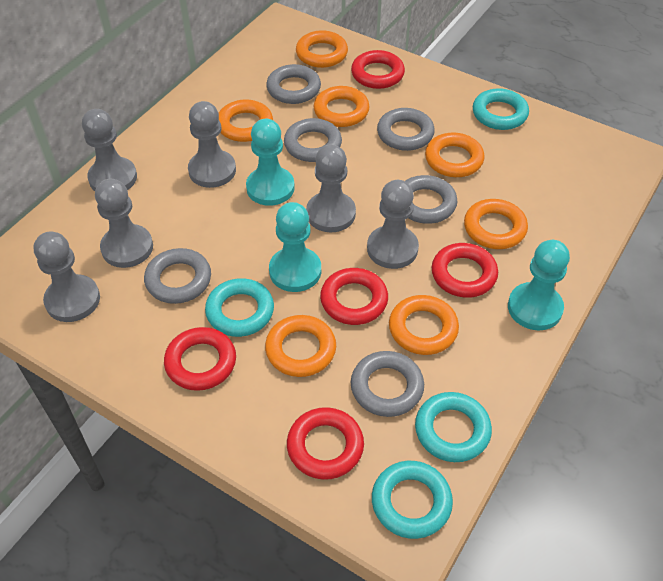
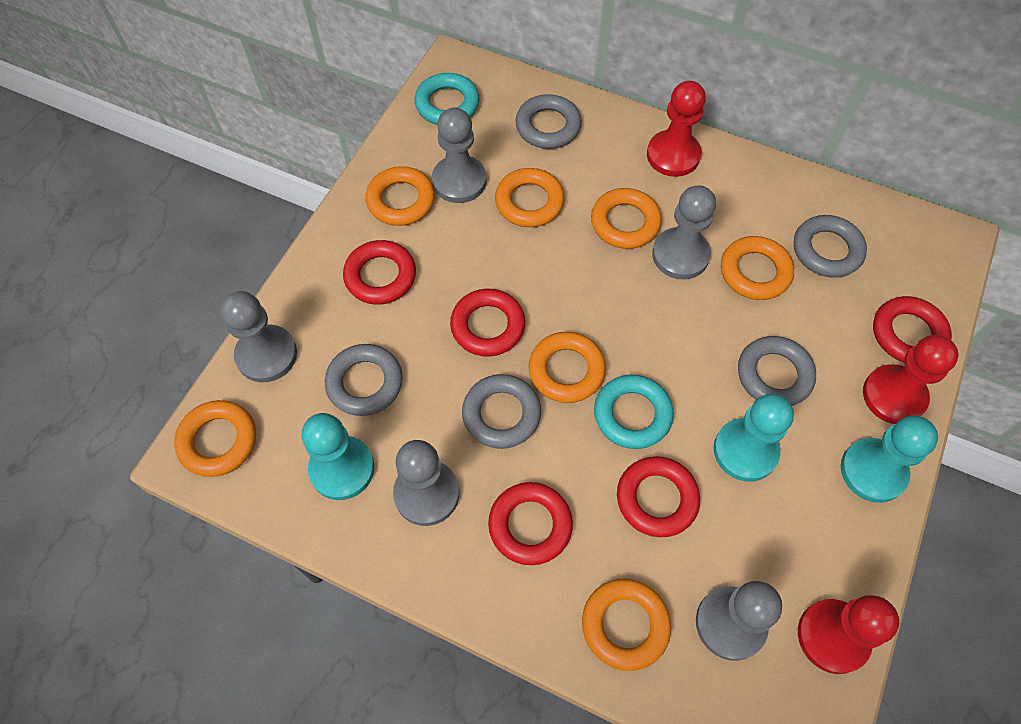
grey pawn: [34,232,100,322] [82,109,137,191] [95,179,153,268] [188,101,236,188] [306,144,356,232] [367,180,419,269] = 6 -> [221,291,297,382] [393,440,459,526] [432,108,486,203] [652,185,716,279] [696,581,782,661] = 5
grey ring: [144,248,211,304] [266,64,321,104] [284,118,342,162] [351,351,424,417] [377,108,435,151] [405,175,457,224] = 6 -> [325,344,403,416] [462,374,541,449] [516,94,582,149] [738,336,816,406] [794,215,867,278] = 5
red pawn: none = 0 -> [647,81,706,177] [798,595,899,674] [863,335,958,424] = 3
turquoise ring: [205,278,274,337] [372,461,453,539] [415,392,492,462] [473,88,529,130] = 4 -> [415,73,480,125] [594,375,674,449] = 2

